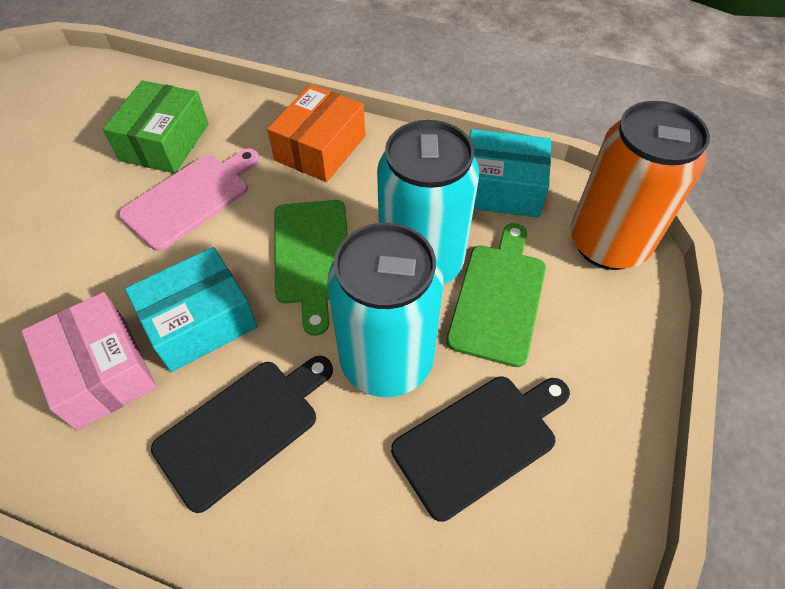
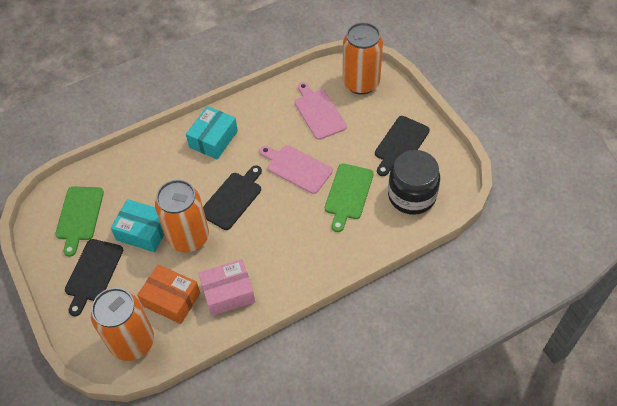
black cutting board: [151,356,333,513] [391,376,570,522] = 2 -> [65,239,123,317] [203,165,262,230] [375,116,430,176] = 3
black jar: none = 0 -> [388,150,440,215] = 1
green box: [103,80,209,173] = 1 -> none = 0
orange can: [571,101,710,270] = 1 -> [91,288,154,361] [155,180,209,252] [343,22,383,95] = 3
pink cutting board: [119,148,259,251] = 1 -> [260,145,333,194] [295,82,347,140] = 2
turquoise can: [327,223,444,397] [377,120,479,285] = 2 -> none = 0

